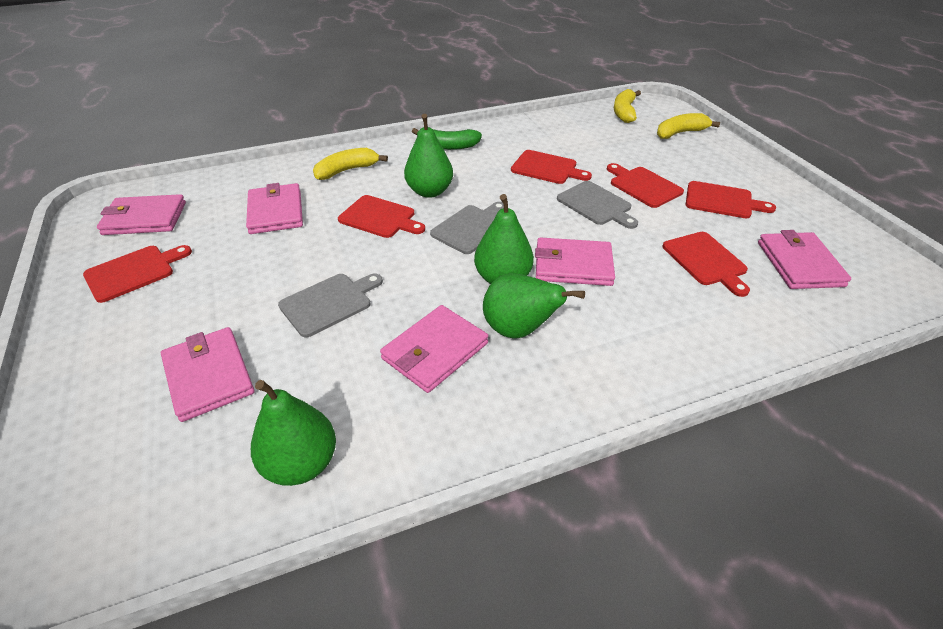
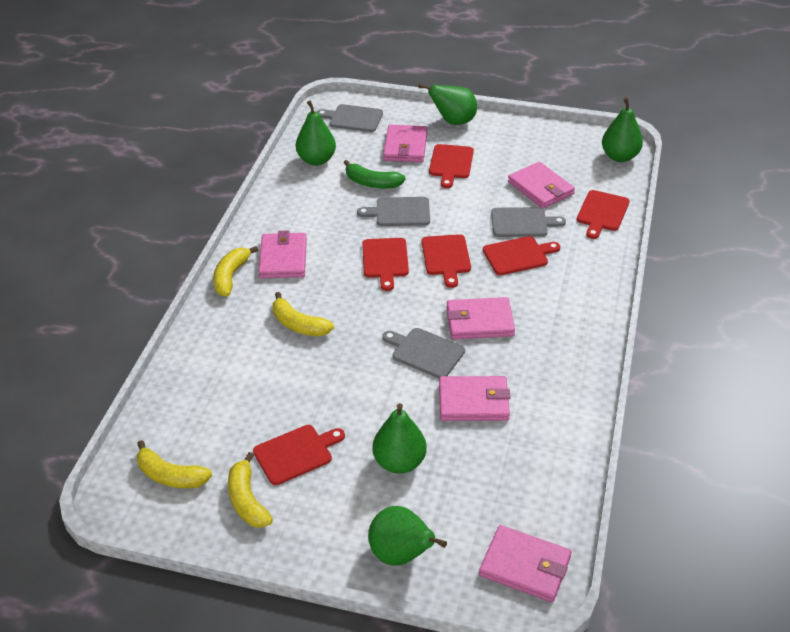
green pear: [251,380,336,486] [404,114,453,198] [474,194,534,284] [483,273,585,339] = 4 -> [296,100,336,166] [368,506,447,566] [372,403,427,474] [419,84,477,125] [602,97,643,162] = 5
grey cutting board: [278,273,383,337] [430,202,504,254] [557,181,638,229] = 3 -> [317,104,383,132] [357,197,430,226] [382,328,465,379] [491,207,566,237] = 4
yellow banana: [313,148,388,180] [614,89,641,123] [657,113,720,139] = 3 -> [137,440,212,488] [213,246,258,297] [228,452,273,528] [273,292,334,336] = 4

